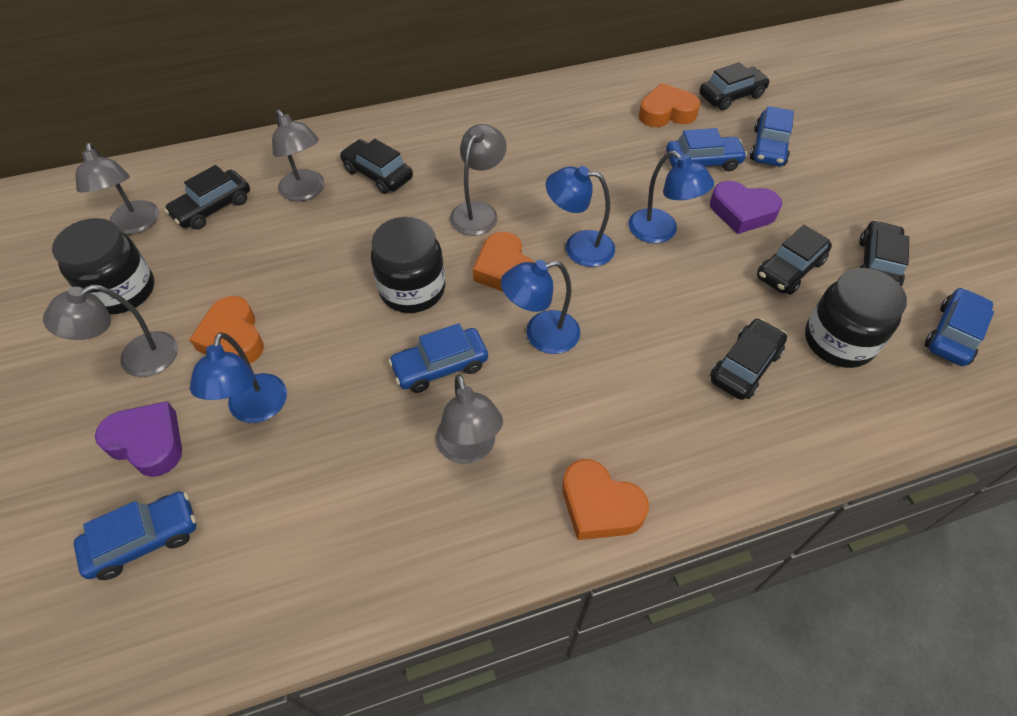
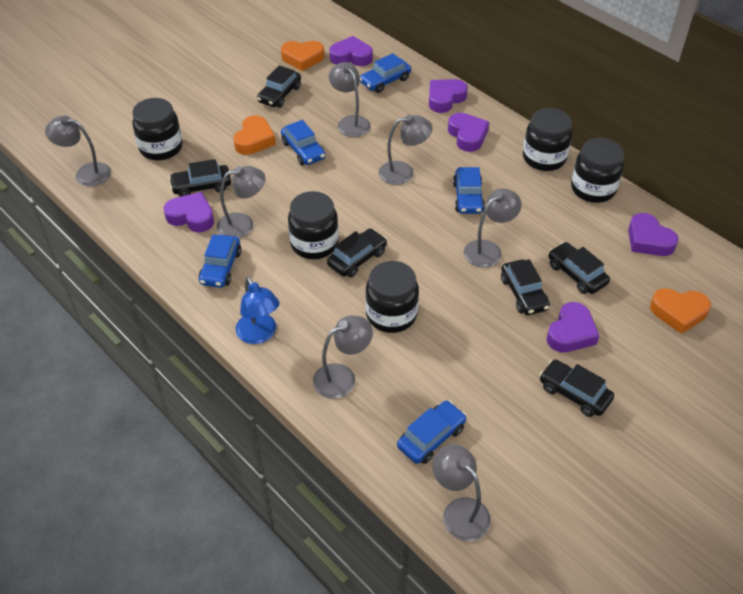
black jar: [52,218,154,315] [371,217,445,313] [805,268,907,368] = 3 -> [132,98,183,160] [288,191,339,259] [365,261,419,333] [523,108,572,171] [571,138,624,203] = 5
blue lamp: [190,332,287,423] [501,260,580,354] [546,166,615,267] [628,151,714,243] = 4 -> [236,277,280,344] = 1
grey lamp: [43,285,178,377] [75,143,159,235] [272,110,325,201] [436,374,503,464] [450,124,507,236] = 5 -> [45,116,111,186] [216,166,265,238] [313,316,373,399] [329,62,371,137] [379,115,433,185] [432,444,491,541] [464,188,522,268] = 7
orange heart: [189,296,264,364] [473,232,534,292] [562,459,649,540] [639,83,700,127] = 4 -> [233,115,276,155] [281,41,324,71] [650,288,711,334] = 3
purple heart: [95,401,182,477] [710,181,782,234] = 2 -> [164,192,214,232] [329,36,373,66] [429,79,468,113] [448,113,489,152] [547,302,599,352] [628,213,679,256] = 6

